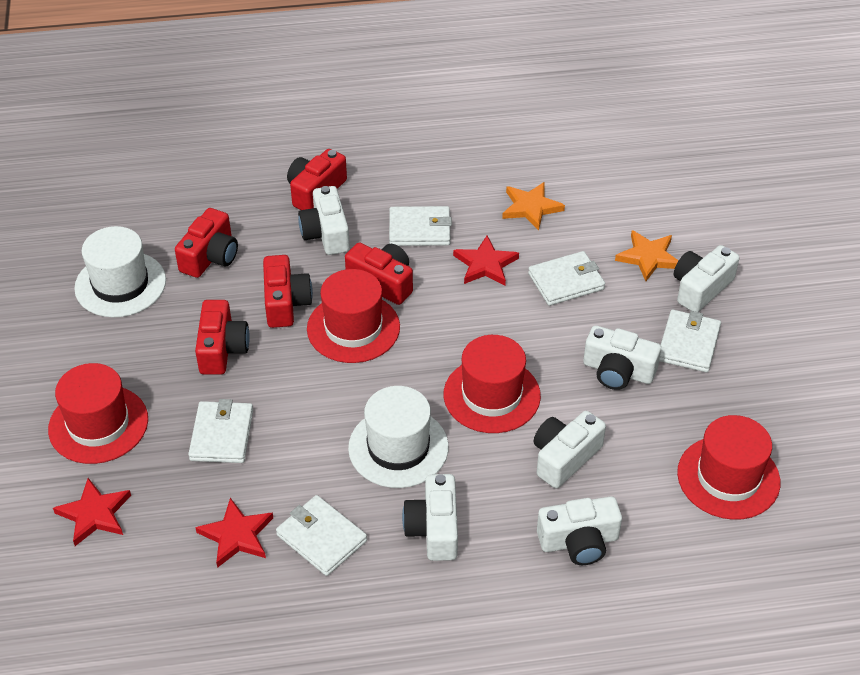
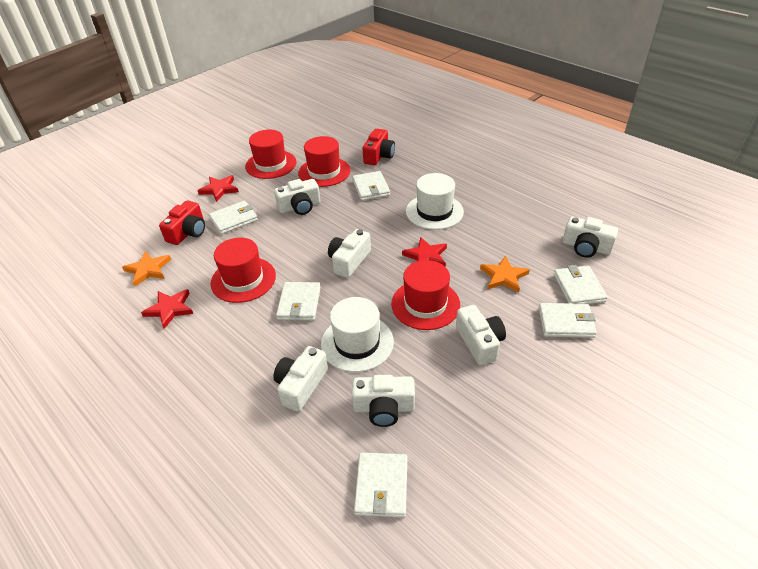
red camera: [175,208,238,278] [195,300,250,375] [263,255,313,328] [287,149,347,210] [345,242,413,305] = 5 -> [159,200,205,245] [363,129,395,165] = 2
white wallet: [188,399,253,463] [276,495,367,576] [389,206,452,246] [528,251,605,306] [659,309,721,372] = 5 -> [209,201,258,234] [276,282,321,321] [352,171,390,201] [354,453,407,518] [539,303,597,338] [554,265,608,304] = 6

